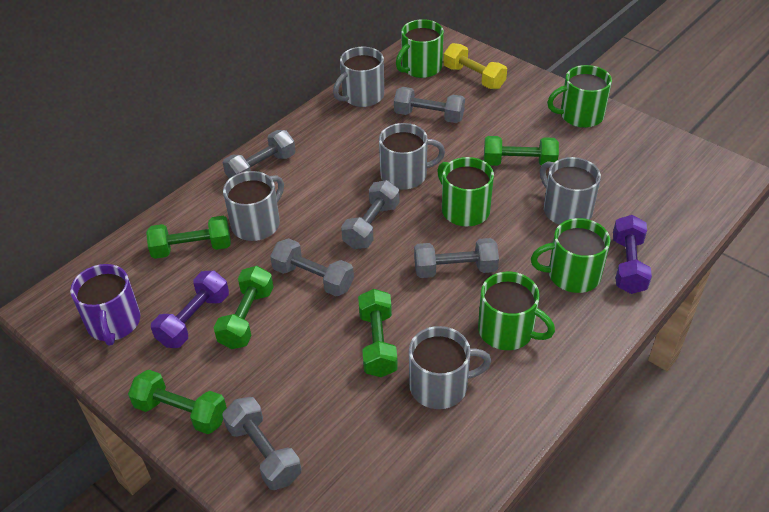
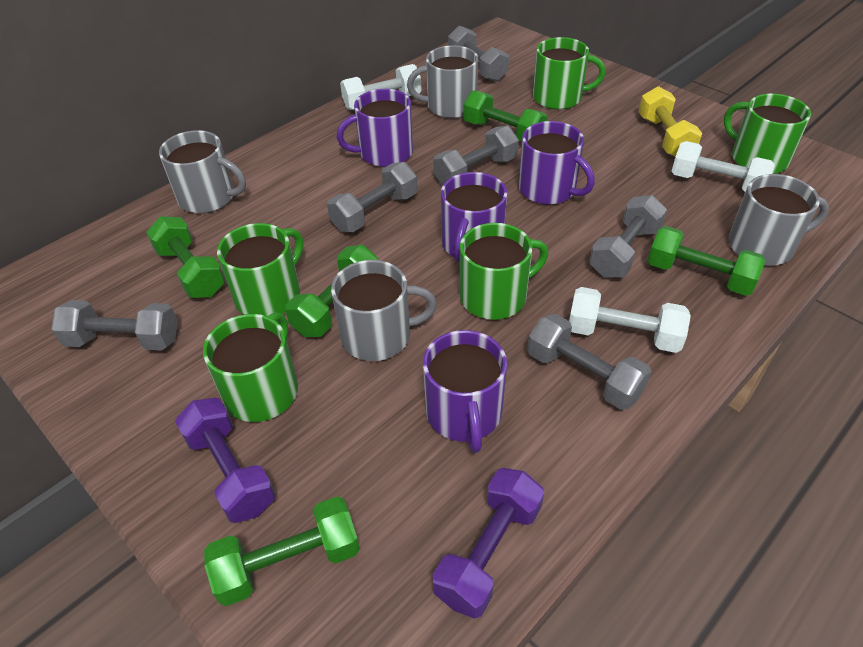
grey mug: [223,171,284,241] [333,47,384,107] [379,123,445,190] [409,326,492,409] [540,157,601,225] = 5 -> [159,130,246,213] [331,260,437,361] [407,45,478,118] [728,174,829,266] = 4
purple mug: [70,264,141,345] = 1 -> [336,89,413,167] [423,330,507,453] [441,172,507,263] [519,121,595,205] = 4
white dumbbell: none = 0 -> [340,64,422,110] [569,287,691,353] [671,141,775,192] = 3

